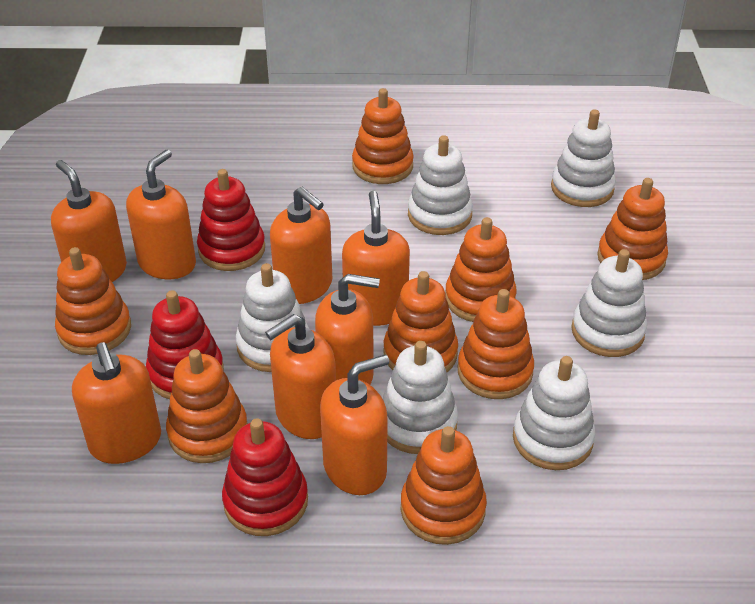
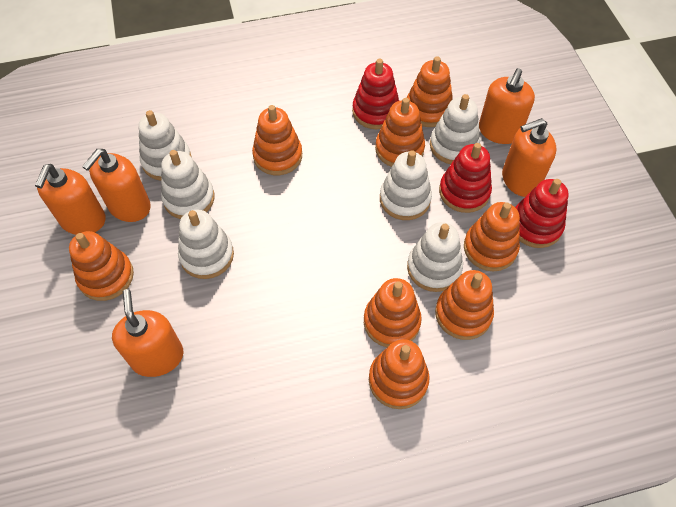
orange soap dispenser: [51,160,127,282] [72,342,161,464] [126,150,196,279] [265,314,336,439] [270,187,332,304] [315,274,380,385] [320,354,389,495] [342,191,410,326] = 8 -> [35,164,106,235] [82,149,151,222] [112,289,183,377] [479,68,535,144] [502,118,556,197] = 5

